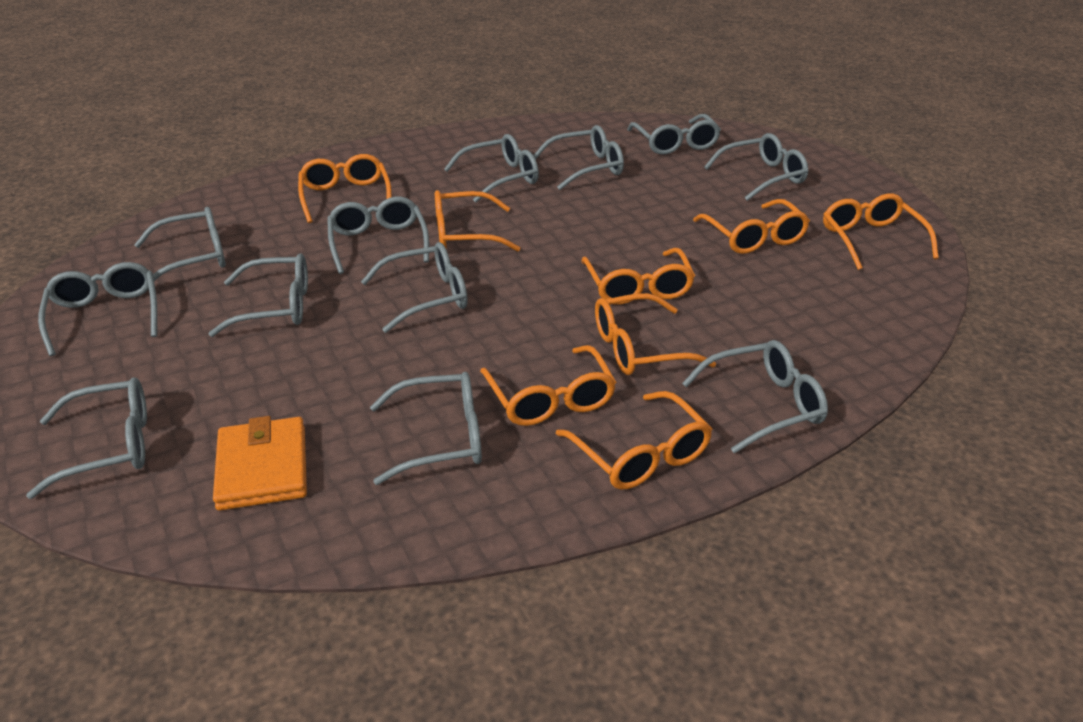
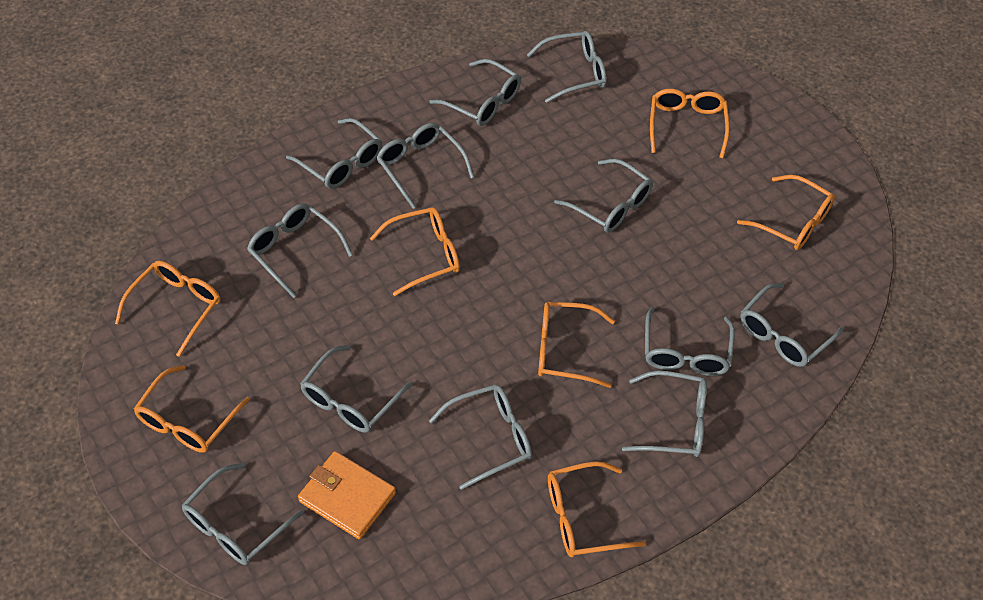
orange glasses: [298,154,392,223] [435,190,520,251] [480,345,616,426] [556,391,712,490] [582,248,695,304] [595,293,716,375] [693,199,810,254] [823,193,939,270] = 8 -> [115,261,220,357] [134,365,250,453] [370,207,460,296] [538,302,615,388] [548,461,646,557] [650,89,730,159] [737,174,835,250] = 7

